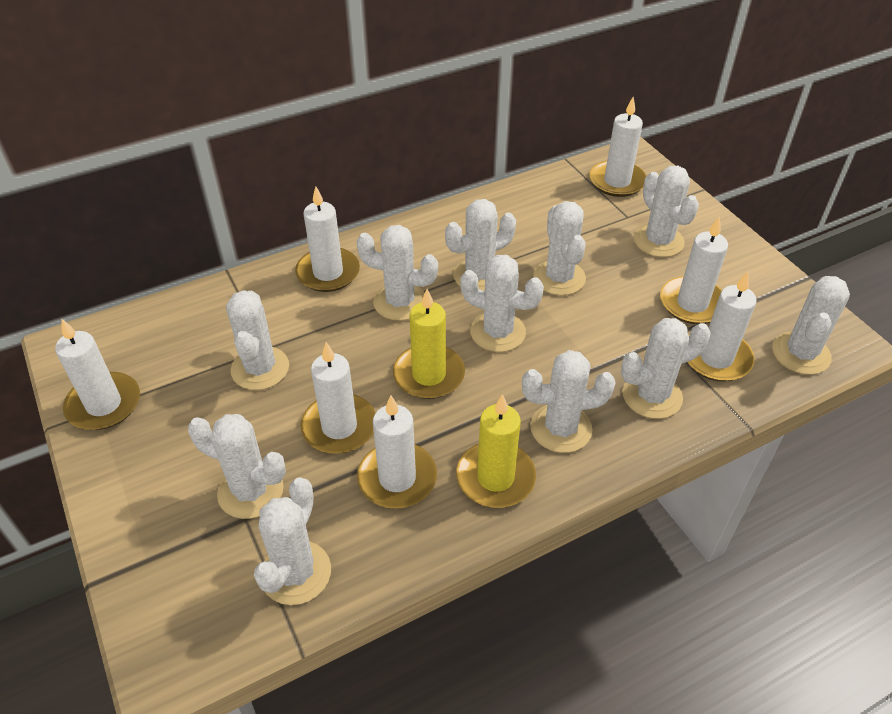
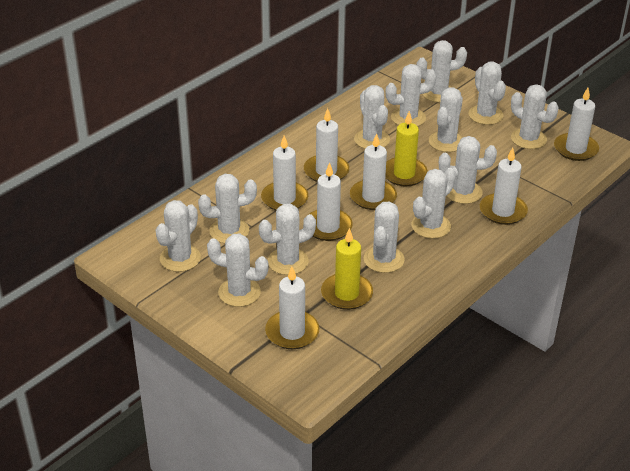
white cactus: [188,414,286,519] [226,290,289,390] [254,477,331,605] [356,225,438,321] [445,199,516,291] [460,255,544,352] [522,350,616,453] [533,201,586,296] [621,318,711,419] [634,166,699,257] [772,276,850,375] = 11 -> [156,200,201,272] [198,174,257,243] [207,233,269,307] [259,204,316,275] [354,85,390,149] [364,201,405,273] [386,64,436,126] [411,168,456,239] [417,40,467,103] [429,87,463,152] [439,136,497,204] [468,62,506,125] [511,84,559,149] = 13

